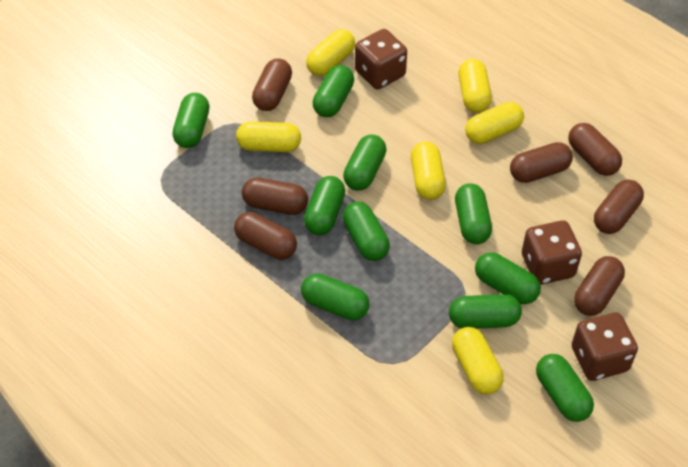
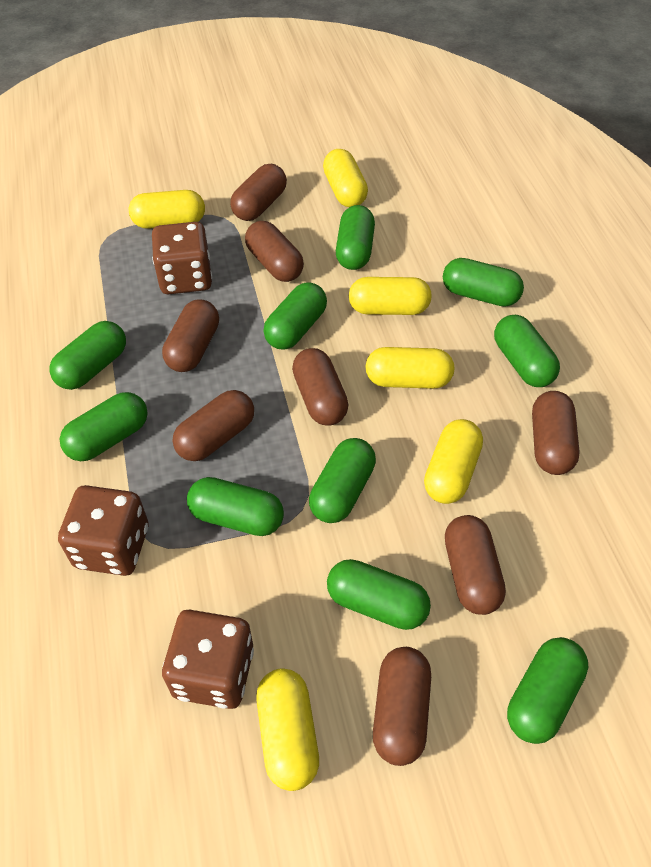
brown capsule: [234,212,297,260] [242,178,308,215] [252,58,292,111] [510,142,573,183] [568,123,622,176] [574,256,625,316] [594,179,644,234] = 7 -> [162,299,219,372] [173,390,254,461] [230,164,287,221] [245,221,304,282] [292,348,348,426] [373,647,431,766] [445,515,506,615] [532,391,580,475] = 8

